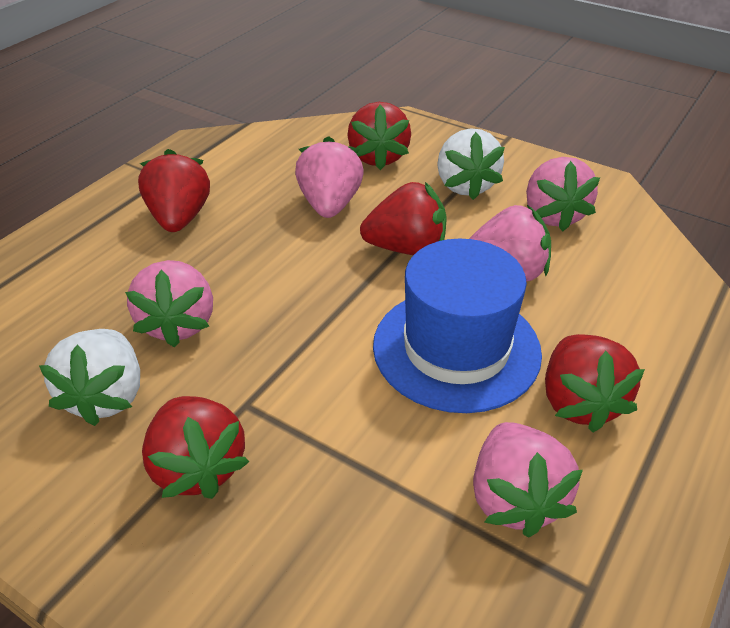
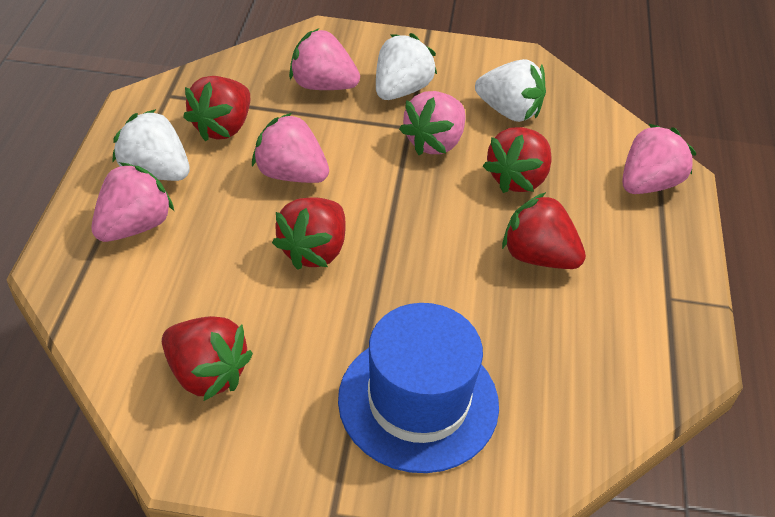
white strawberry: [39,329,140,426] [437,129,505,200] = 2 -> [112,109,190,181] [376,33,437,100] [475,59,546,122] = 3

